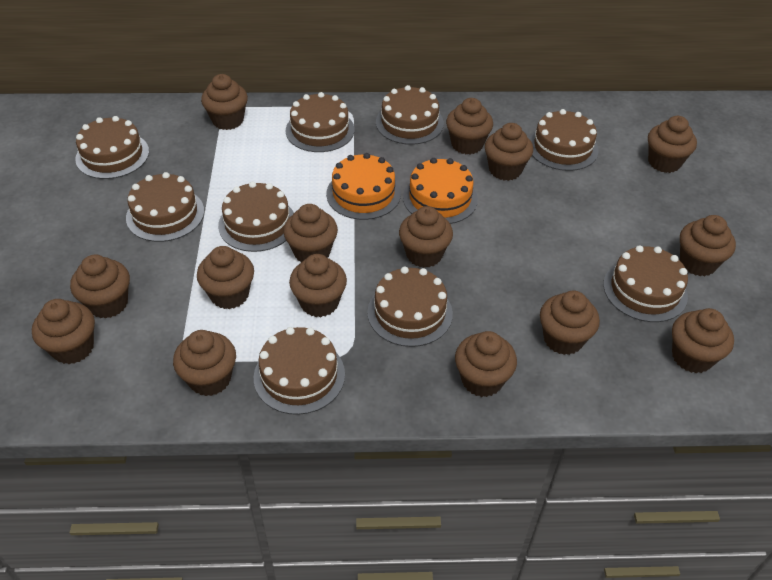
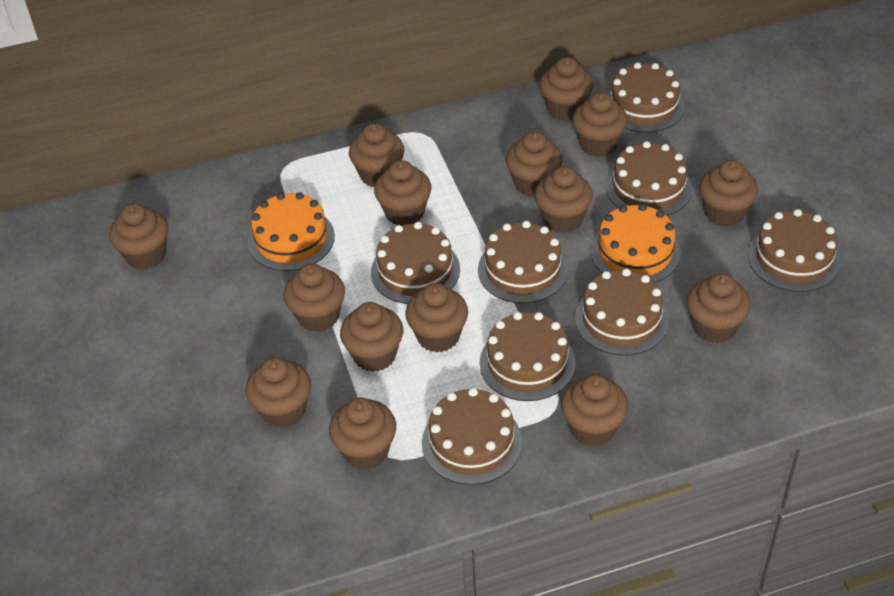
brown cake: [75,116,149,179] [126,172,204,242] [218,181,294,252] [254,327,345,415] [286,92,354,152] [367,267,453,347] [376,85,444,145] [529,109,598,171] [603,245,688,322] = 9 -> [371,222,460,304] [422,388,522,485] [478,221,568,303] [480,312,576,401] [575,269,669,356] [606,141,692,216] [608,62,685,133] [748,209,840,292] = 8

